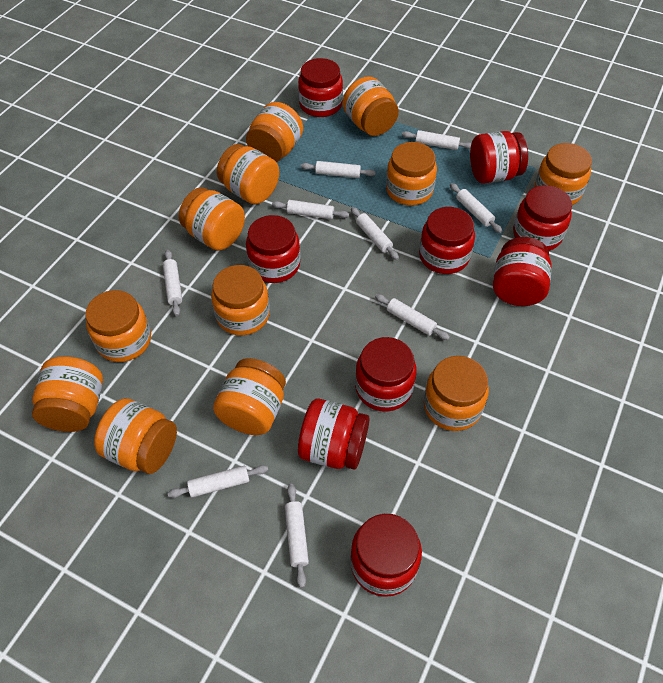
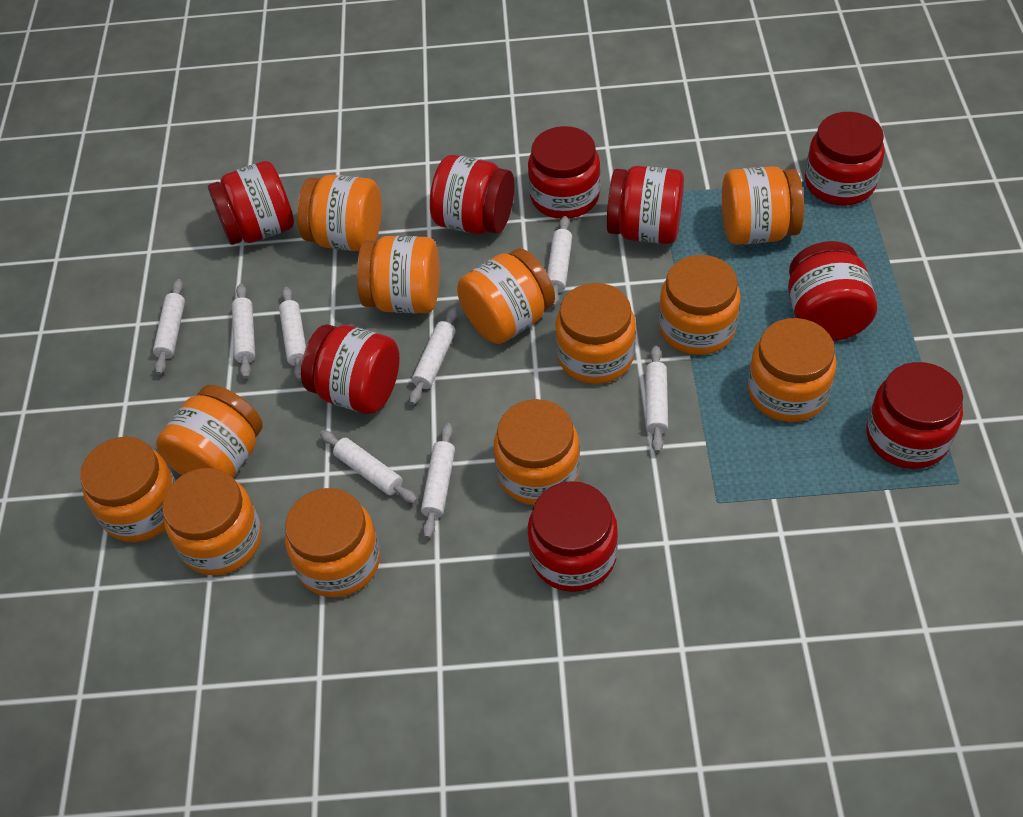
white rolling pin: [163,250,182,316] [168,465,268,498] [272,200,349,219] [285,484,309,588] [301,161,376,178] [351,207,399,260] [375,294,450,340] [402,130,471,150] [450,183,502,233] = 9 -> [153,279,185,375] [232,284,255,379] [279,287,306,381] [320,431,417,503] [409,307,458,405] [421,423,455,539] [547,216,572,307] [645,345,668,453] = 8

